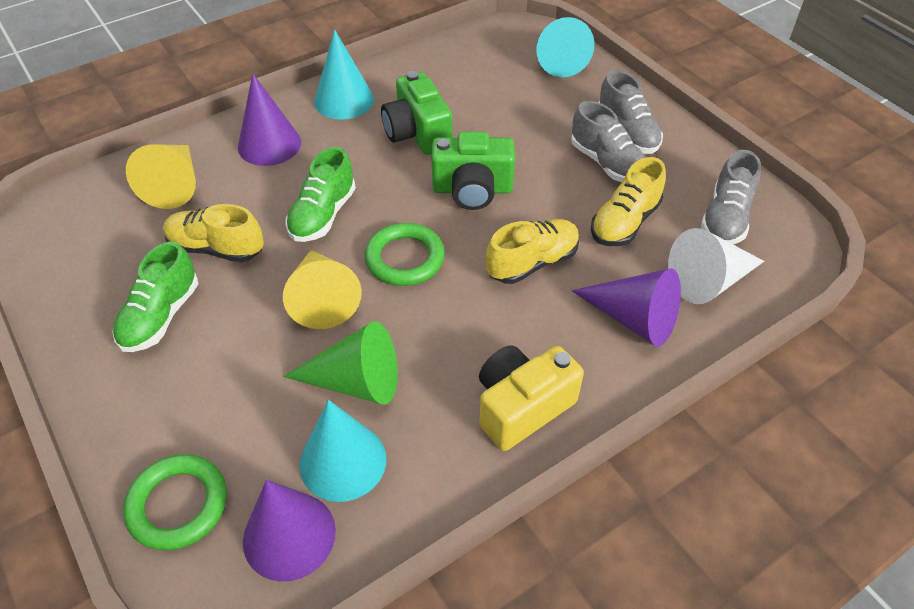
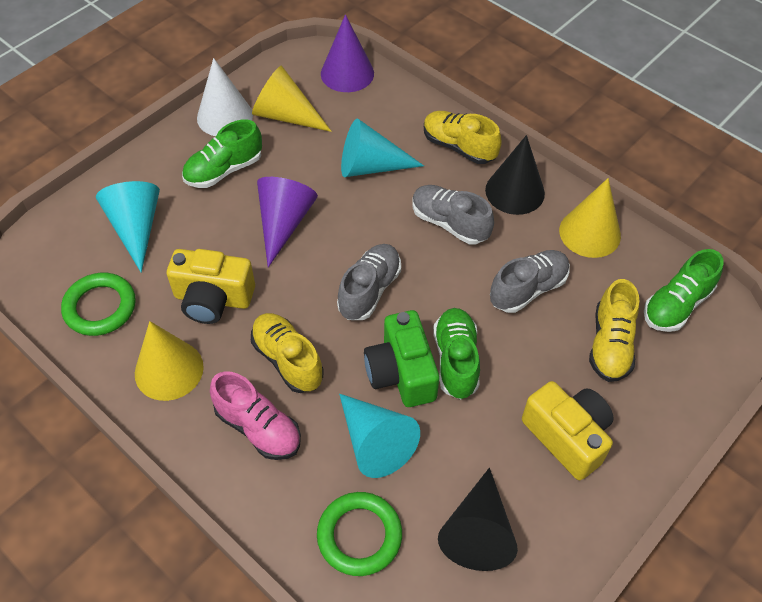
black cone: none = 0 -> [438,468,518,571] [485,135,545,215] = 2
green camera: [381,71,452,155] [432,132,515,210] = 2 -> [364,310,439,407] = 1
green cone: [283,321,398,405] = 1 -> none = 0
green shoe: [112,242,198,352] [285,147,356,242] = 2 -> [182,119,262,188] [433,308,480,399] [644,249,723,332] = 3
pink shoe: none = 0 -> [210,371,301,460] = 1
purple cone: [238,73,301,166] [243,480,336,582] [571,268,681,347] = 3 -> [257,177,318,267] [321,14,374,92] = 2
yellow camera: [479,345,584,451] = 1 -> [167,249,255,324] [522,381,614,480] = 2
yellow cone: [126,144,196,209] [283,250,362,329] = 2 -> [135,321,204,401] [252,66,332,132] [559,178,621,258] = 3

